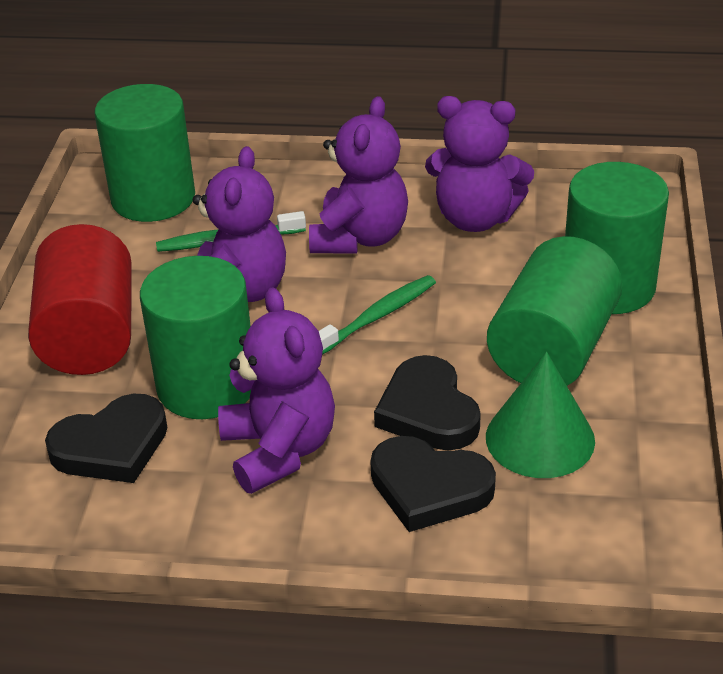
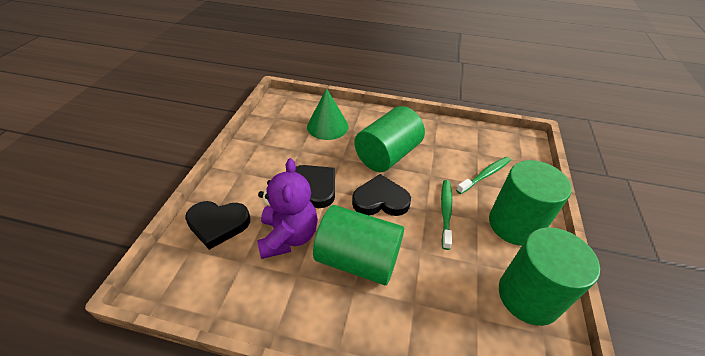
purple teddy bear: [193,146,286,302] [218,287,335,494] [309,96,408,253] [425,96,534,232] = 4 -> [257,158,318,259] = 1
red cylinder: [28,224,132,375] = 1 -> none = 0

